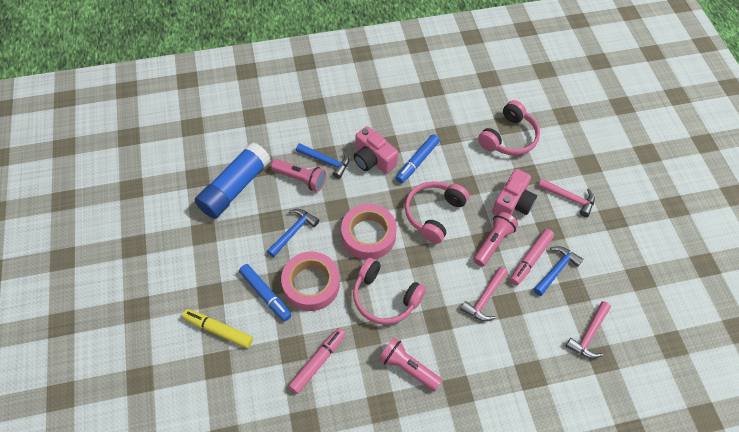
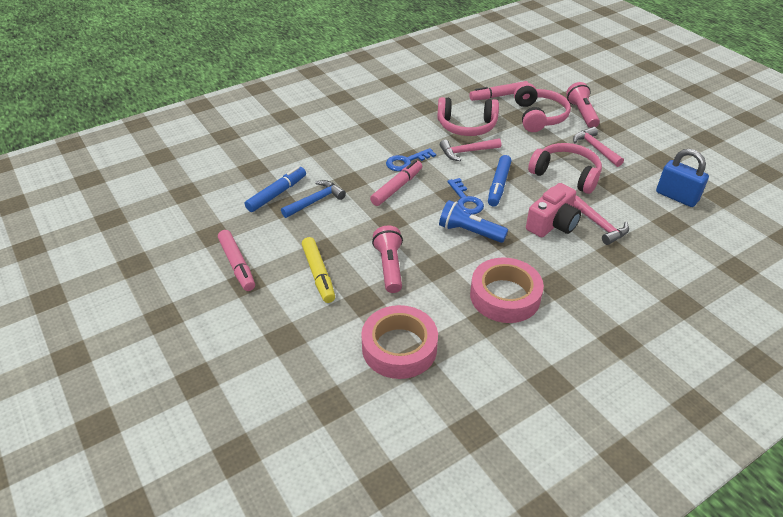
blue flashlight: none = 0 -> [439,200,508,243] = 1
blue glue stick: [195,142,271,219] = 1 -> none = 0
blue hammer: [267,209,319,257] [296,143,349,179] [534,246,584,296] = 3 -> [281,180,346,218] = 1
blue key: none = 0 -> [386,148,436,171] [447,178,484,215] = 2
blue padlock: none = 0 -> [656,149,709,207] = 1
pink camera: [354,126,398,174] [492,169,537,216] = 2 -> [526,183,581,237] = 1
pink flashlight: [271,159,326,191] [379,337,442,391] [473,211,518,267] = 3 -> [372,226,403,293] [566,82,600,128] = 2
pink marker: [289,328,346,394] [510,229,554,285] = 2 -> [218,230,255,291] [370,160,422,206] [469,81,528,101] = 3

